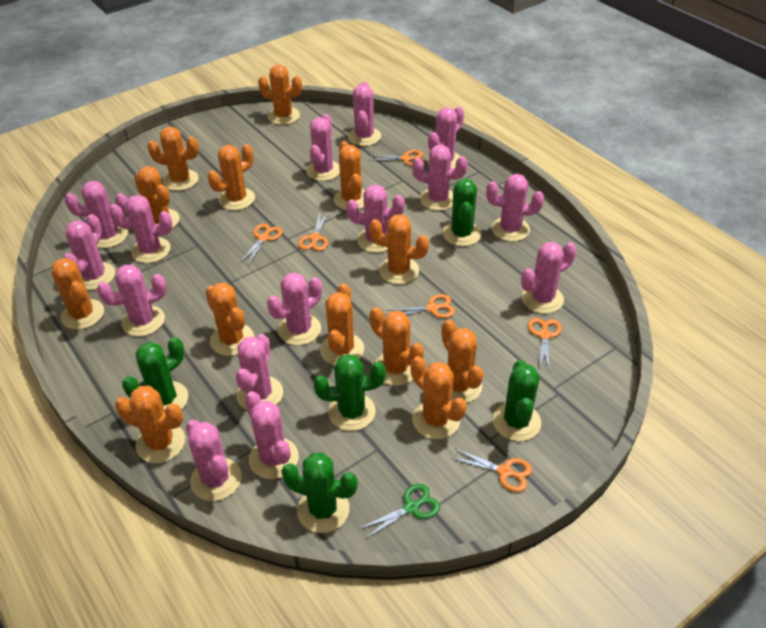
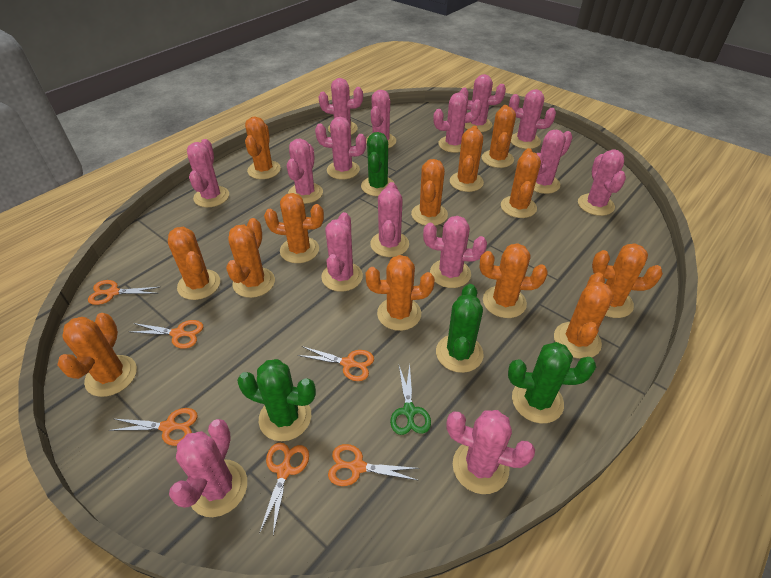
green cactus: [122,337,188,410] [281,452,358,533] [313,354,386,431] [443,178,481,246] [493,360,541,441] = 5 -> [237,359,316,441] [361,132,394,196] [436,284,484,373] [508,342,596,423] = 4

